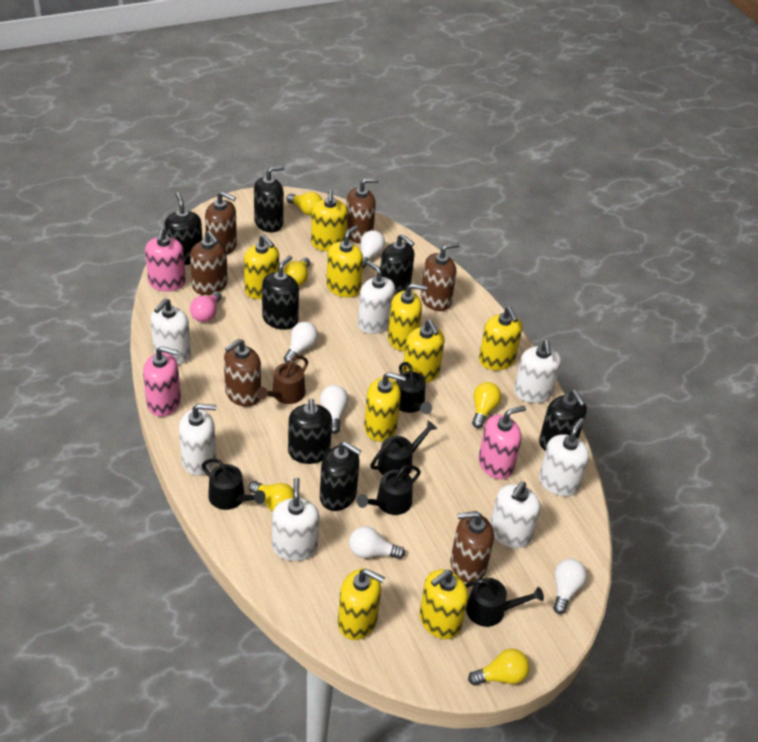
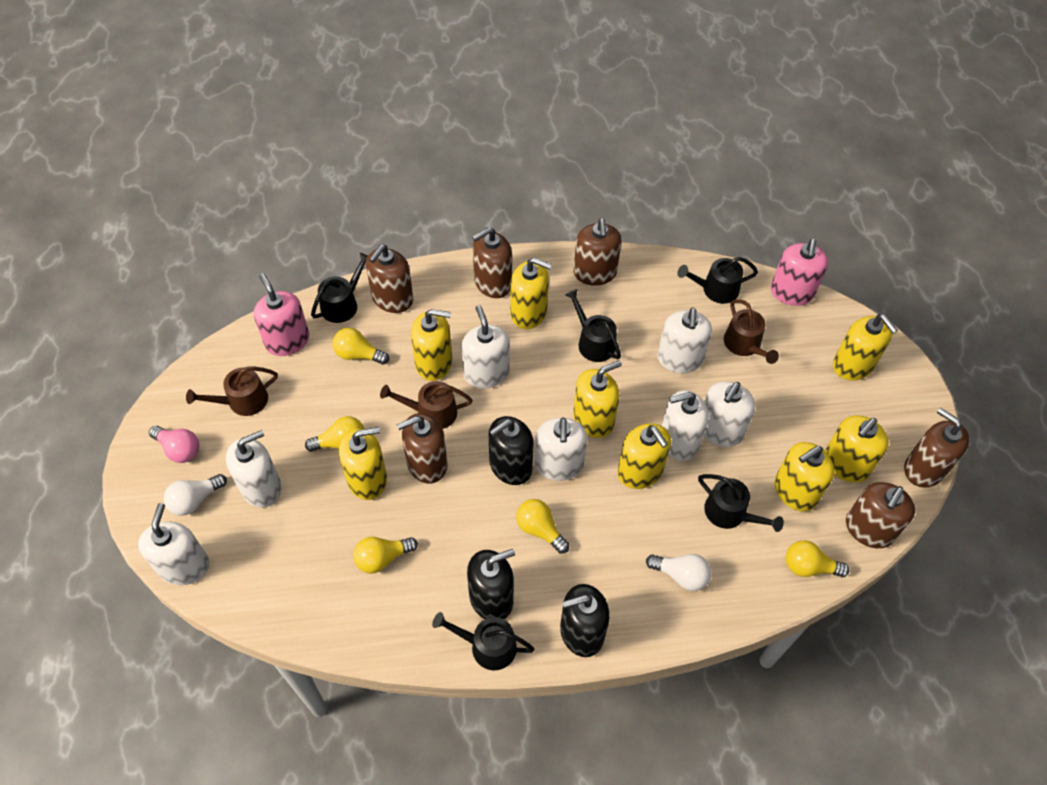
black soap dispenser: [164,192,202,265] [254,166,285,232] [262,255,299,330] [288,399,332,464] [320,441,361,511] [380,234,415,295] [539,390,587,451] = 7 -> [467,549,515,619] [489,416,534,485] [560,584,610,657] = 3
brown watering can: [257,355,308,404] = 1 -> [186,366,278,416] [380,381,473,429] [724,299,779,364] = 3
pink soap dispenser: [143,346,181,417] [145,228,186,292] [478,406,526,479] = 3 -> [254,273,309,356] [771,239,828,306] = 2
white light bulb: [284,322,318,363] [320,385,348,434] [349,526,405,559] [361,230,385,268] [553,559,587,614] = 5 -> [164,474,227,516] [646,554,712,591] = 2
yellow soap dispenser: [244,235,279,299] [311,190,348,251] [326,225,363,298] [338,569,385,640] [364,372,406,442] [388,283,427,351] [402,320,445,383] [419,570,468,639] [479,307,522,370] = 9 -> [339,427,387,500] [411,309,452,381] [510,258,552,329] [573,360,622,438] [617,423,671,489] [775,442,835,512] [825,416,889,483] [833,314,898,381] = 8

